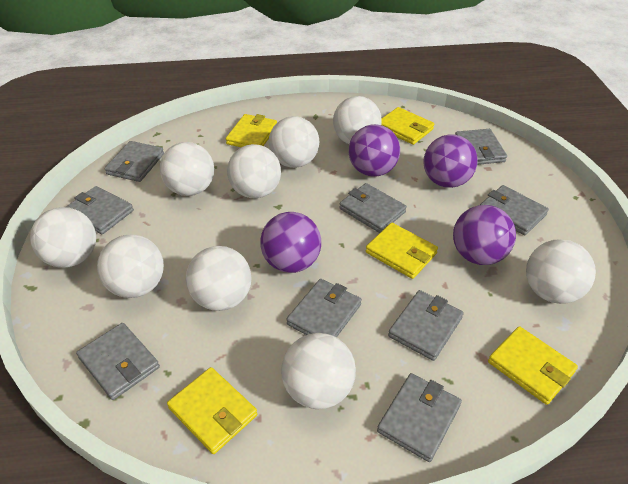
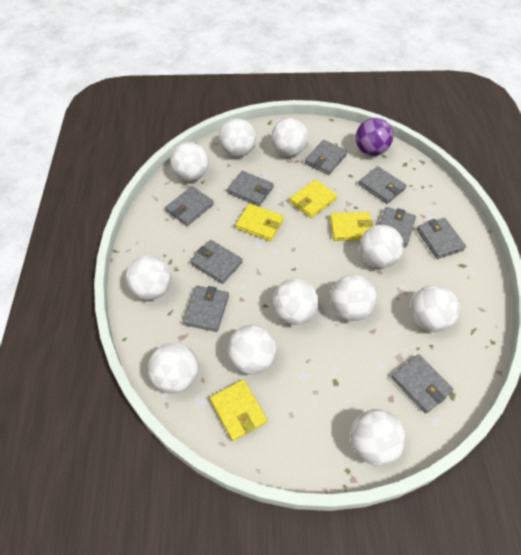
purple ball: [260,212,321,273] [349,124,400,176] [423,135,478,188] [453,205,516,265] = 4 -> [356,118,393,156] = 1
white ball: [30,207,96,268] [97,235,164,298] [160,142,214,196] [186,246,251,311] [227,144,281,198] [269,116,319,168] [281,333,356,409] [333,96,382,144] [526,239,596,304] = 9 -> [126,255,172,300] [148,343,199,394] [170,142,209,181] [219,119,256,157] [227,325,276,374] [271,118,308,156] [272,279,319,325] [330,275,377,321] [350,409,406,466] [359,225,404,268] [410,285,460,332] = 11
yellow wallet: [167,367,257,454] [226,114,277,147] [366,223,438,279] [381,107,434,145] [488,326,578,405] = 5 -> [210,379,267,441] [236,203,284,241] [290,179,337,218] [330,212,374,241] = 4

